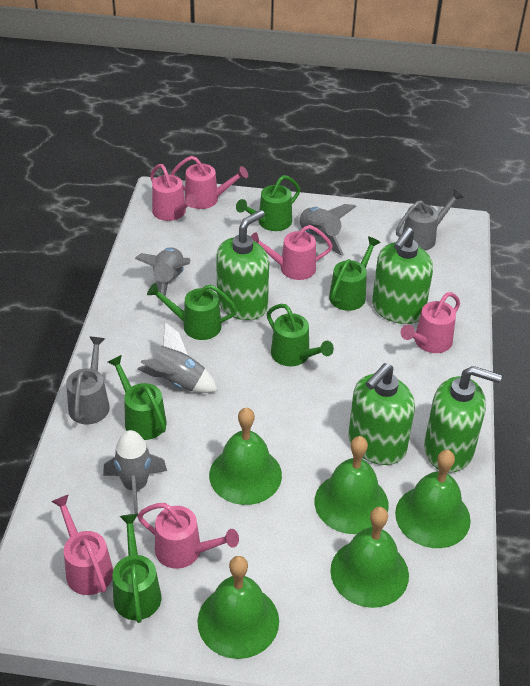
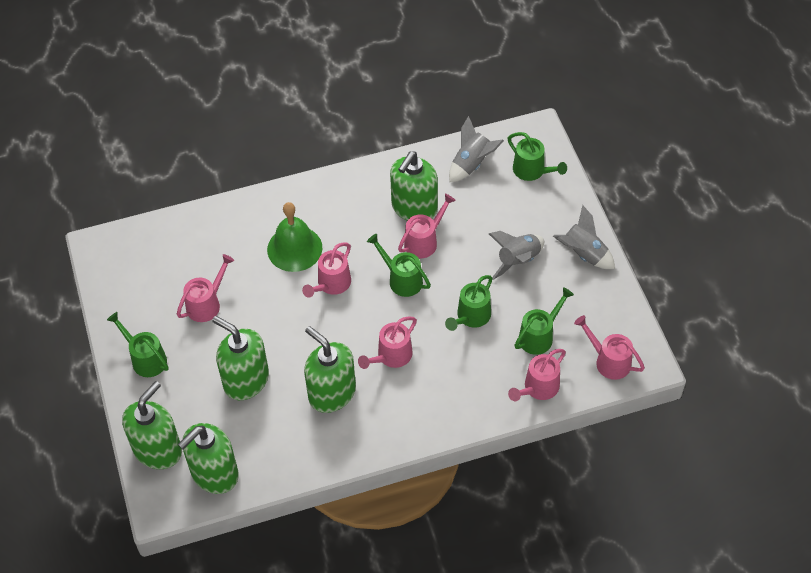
green bell: [197,556,279,659] [209,408,282,505] [314,436,389,534] [330,507,409,608] [395,450,471,548] = 5 -> [267,202,322,272] = 1
green soap dispenser: [216,210,269,320] [348,363,415,465] [372,227,433,324] [424,366,502,473] = 4 -> [122,381,182,469] [178,423,239,494] [212,316,269,400] [304,326,356,413] [390,151,438,221] = 5
green watering can: [108,355,166,440] [113,514,161,623] [147,283,237,340] [236,175,300,231] [267,304,334,366] [329,236,381,311] = 6 -> [107,312,169,377] [367,234,431,297] [445,275,493,331] [507,132,567,181] [515,287,574,355] = 5
grey rocket: [103,430,167,514] [135,248,190,305] [137,322,218,393] [298,204,356,256] = 4 -> [449,116,504,182] [489,231,544,280] [553,205,615,269] = 3
grey watering can: [66,337,110,424] [396,189,464,251] = 2 -> none = 0

